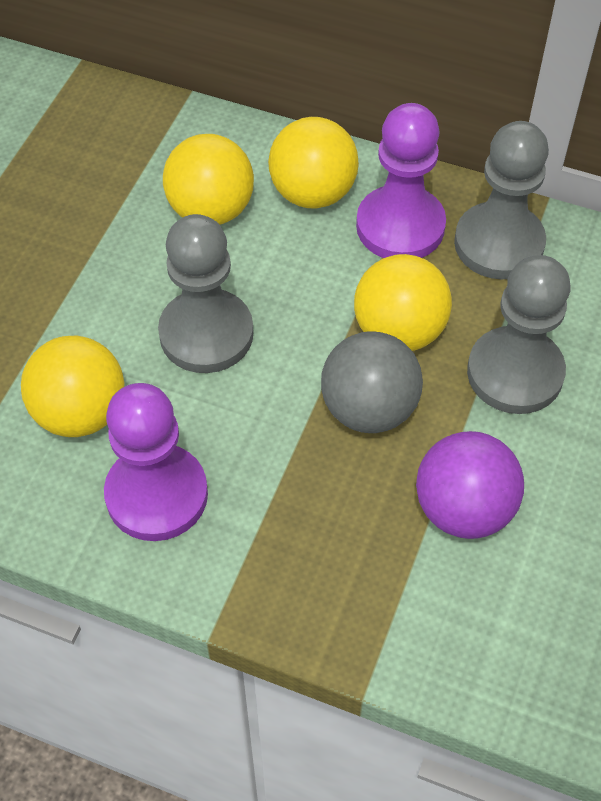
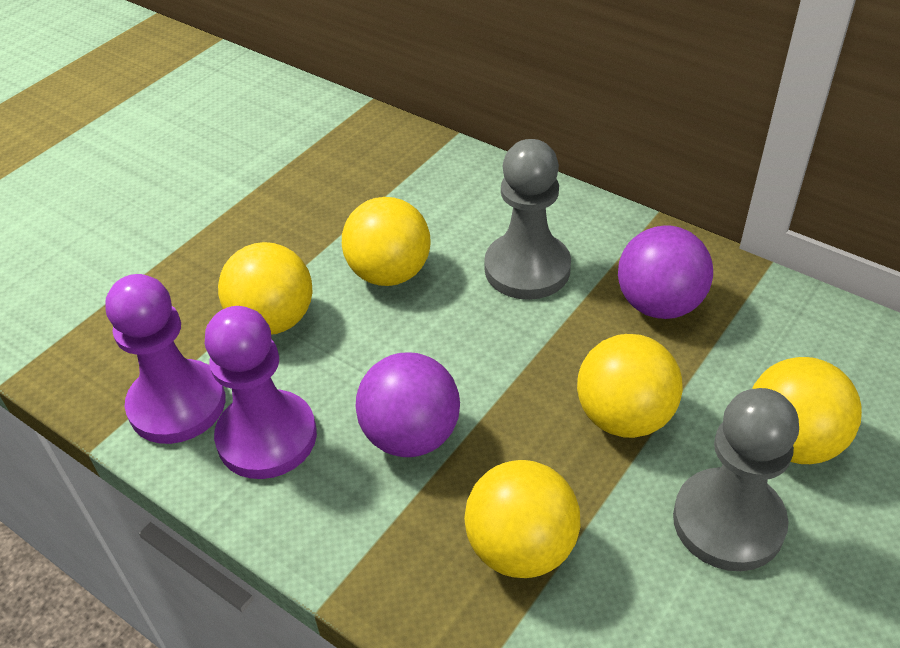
grey ball: [321,331,423,433] = 1 -> none = 0
grey pawn: [158,214,253,373] [454,121,549,280] [467,255,570,414] = 3 -> [484,139,571,300] [673,388,799,571] = 2
purple ball: [416,431,524,539] = 1 -> [355,353,460,457] [618,225,713,319] = 2
yellow ball: [21,335,124,437] [163,134,254,225] [268,117,359,208] [354,254,452,351] = 4 -> [218,242,313,335] [342,197,430,286] [464,460,580,578] [577,334,683,438] [752,357,862,464] = 5

